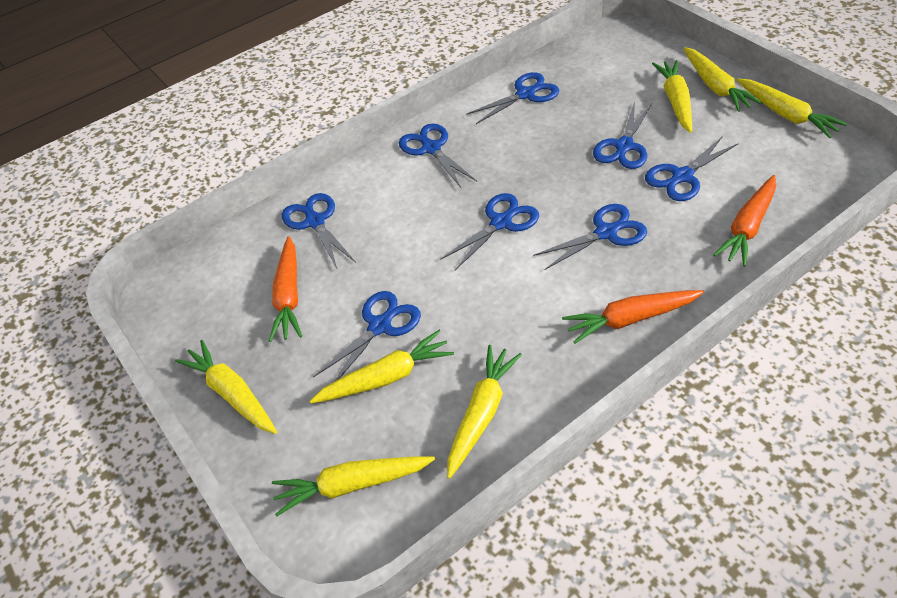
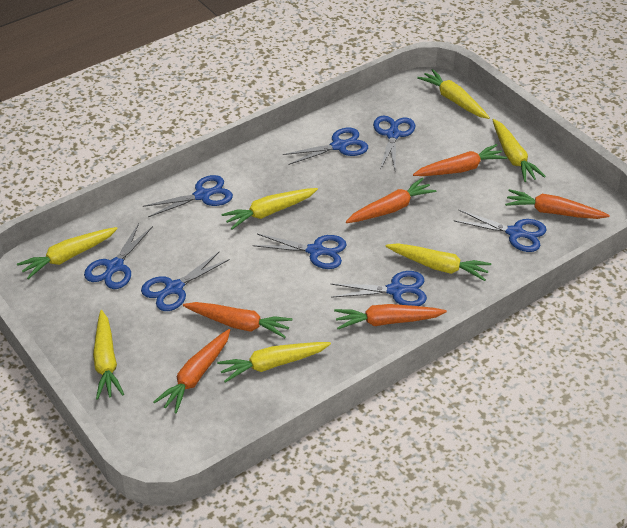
orange carrot: [269,236,302,342] [562,290,704,344] [713,175,776,267] = 3 -> [153,329,230,413] [183,302,293,338] [334,304,447,329] [346,178,436,223] [413,144,507,176] [505,189,610,219] = 6

